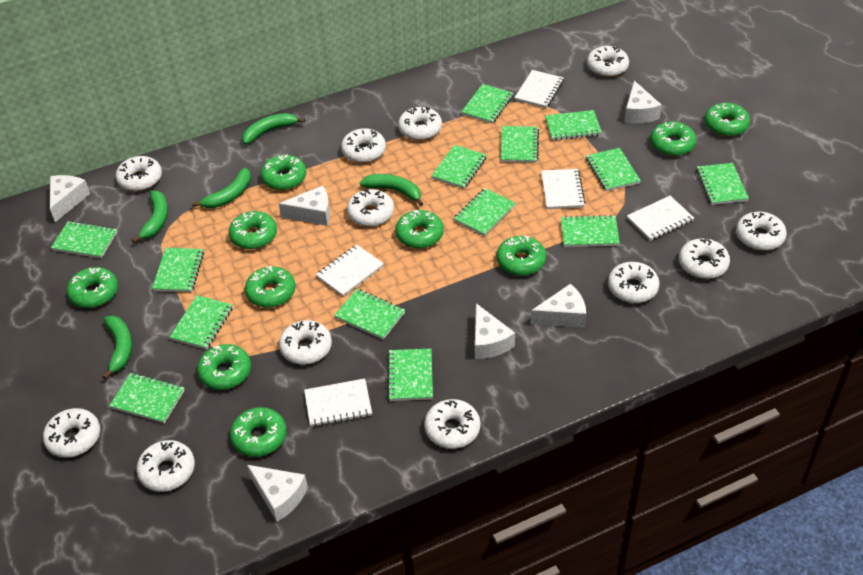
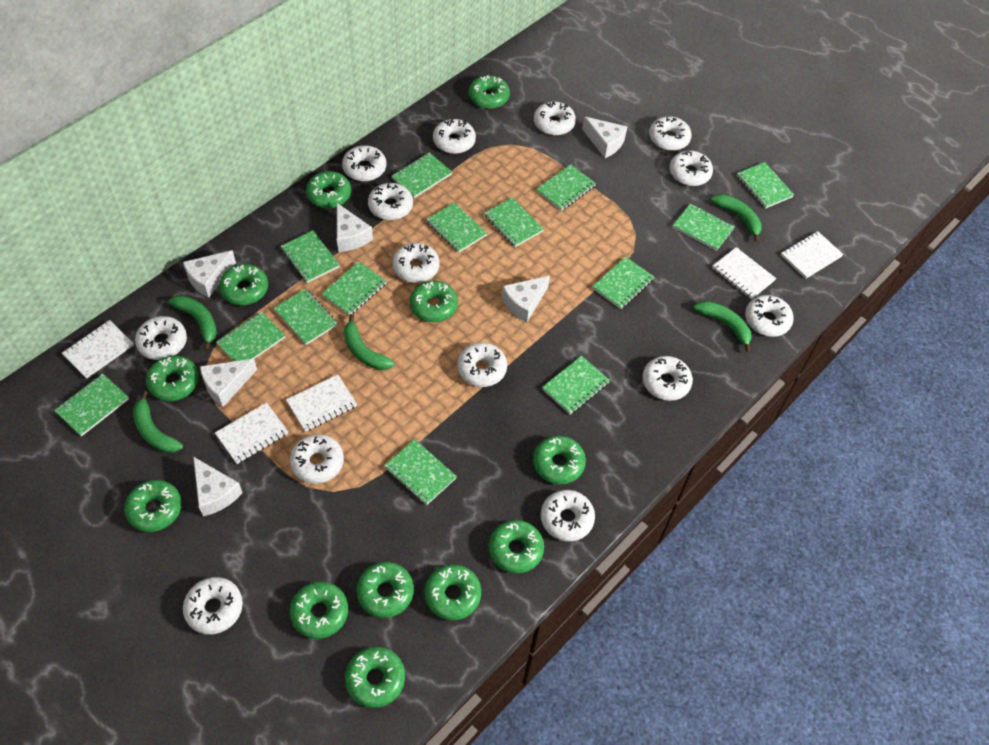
green donut: [67,267,118,308] [197,344,251,390] [229,211,277,249] [230,407,287,457] [245,266,295,308] [260,155,306,190] [395,210,444,248] [497,236,546,276] [650,122,696,156] [704,103,750,136] = 10 -> [124,480,182,532] [146,355,199,401] [219,264,268,305] [290,582,348,639] [306,171,351,208] [345,647,405,708] [356,562,414,618] [410,281,458,322] [424,564,481,621] [468,75,510,109] [489,520,544,574] [533,435,586,485] = 12
white donut: [43,408,100,458] [115,156,162,191] [137,440,195,492] [279,320,332,365] [341,128,386,163] [347,189,394,227] [398,107,442,140] [424,399,480,449] [587,46,629,77] [608,262,660,303] [679,238,730,279] [736,212,787,251] = 12 -> [135,316,187,360] [183,577,243,635] [290,434,344,484] [342,145,386,181] [368,183,413,220] [393,243,440,283] [433,119,476,154] [457,343,507,387] [534,101,576,135] [541,490,595,541] [642,356,693,401] [649,116,692,151] [669,150,713,186] [745,295,794,337] = 14

